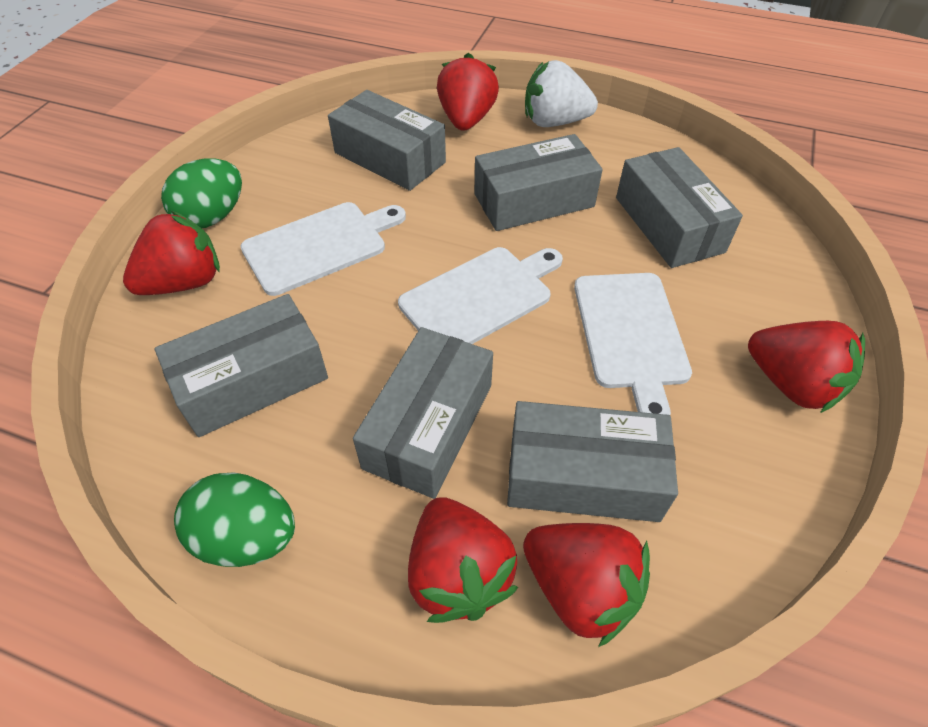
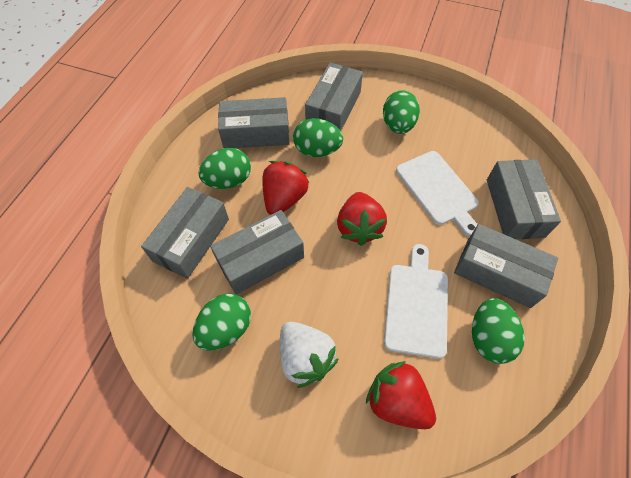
green egg: [161,159,242,228] [174,472,295,567] = 2 -> [192,293,251,350] [198,148,251,189] [293,118,343,157] [383,90,420,134] [472,298,525,364] = 5
red strawberry: [123,210,220,295] [408,497,518,623] [437,53,499,131] [523,523,650,647] [748,321,865,413] = 5 -> [262,161,309,215] [337,192,387,246] [366,361,436,429] = 3
white cutting board: [240,202,406,296] [398,247,563,344] [574,273,692,415] = 3 -> [384,244,448,359] [396,151,479,237] = 2

